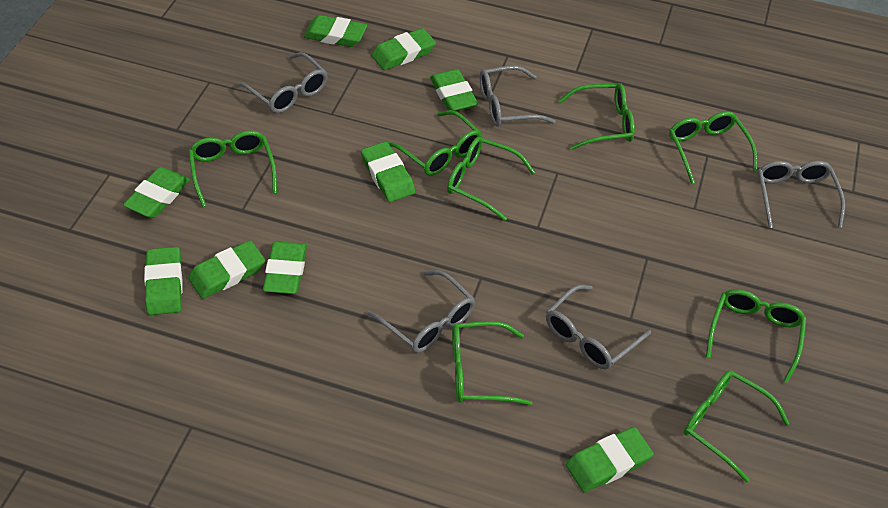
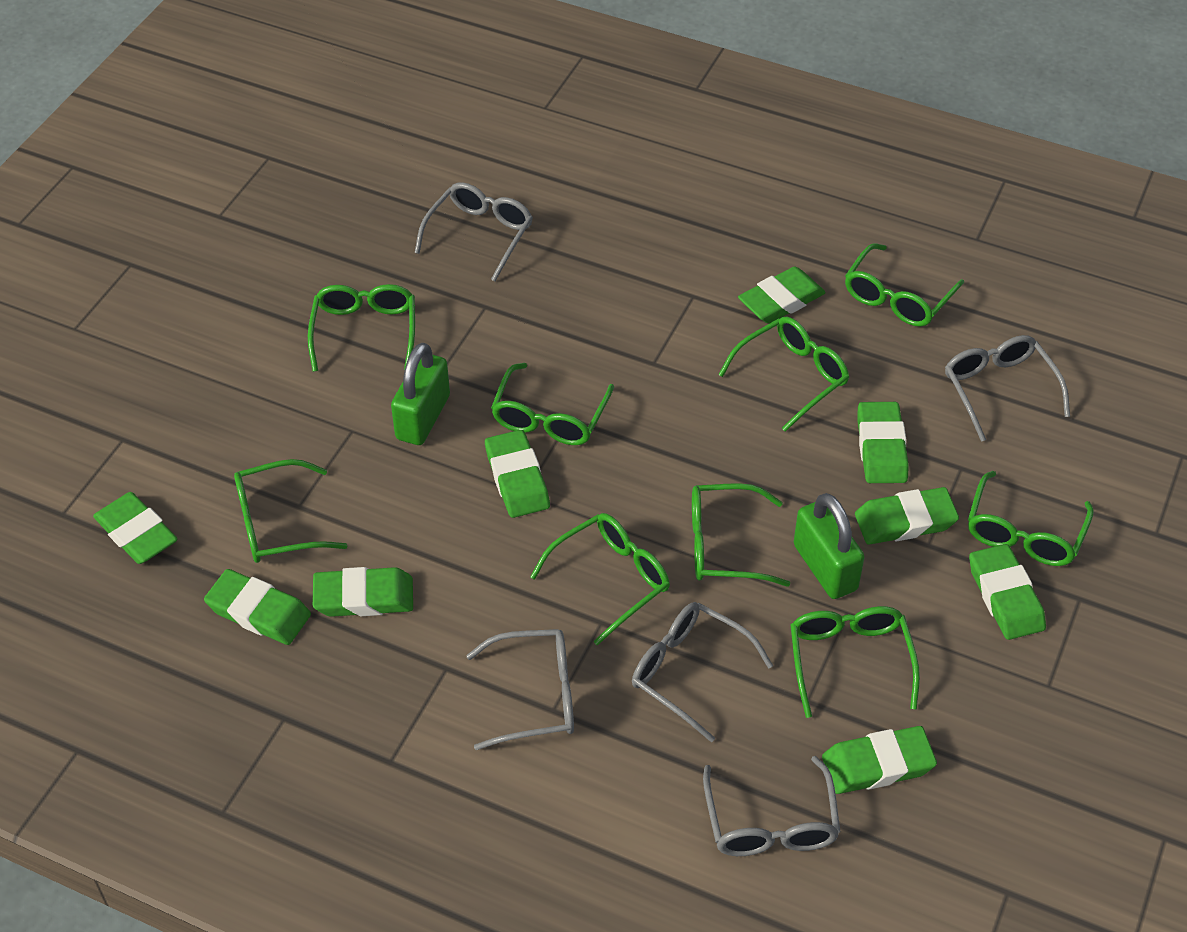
green glasses: [189,131,277,207] [388,110,482,176] [447,137,535,221] [452,321,533,405] [558,83,635,150] [669,111,757,184] [684,370,790,482] [706,289,806,383] = 8 -> [234,459,348,563] [308,284,415,372] [491,363,614,445] [530,513,670,646] [692,483,790,587] [718,317,849,432] [791,606,920,718] [845,243,964,327] [968,471,1094,566] = 9
green padlock: none = 0 -> [391,342,450,445] [794,493,865,599] = 2

